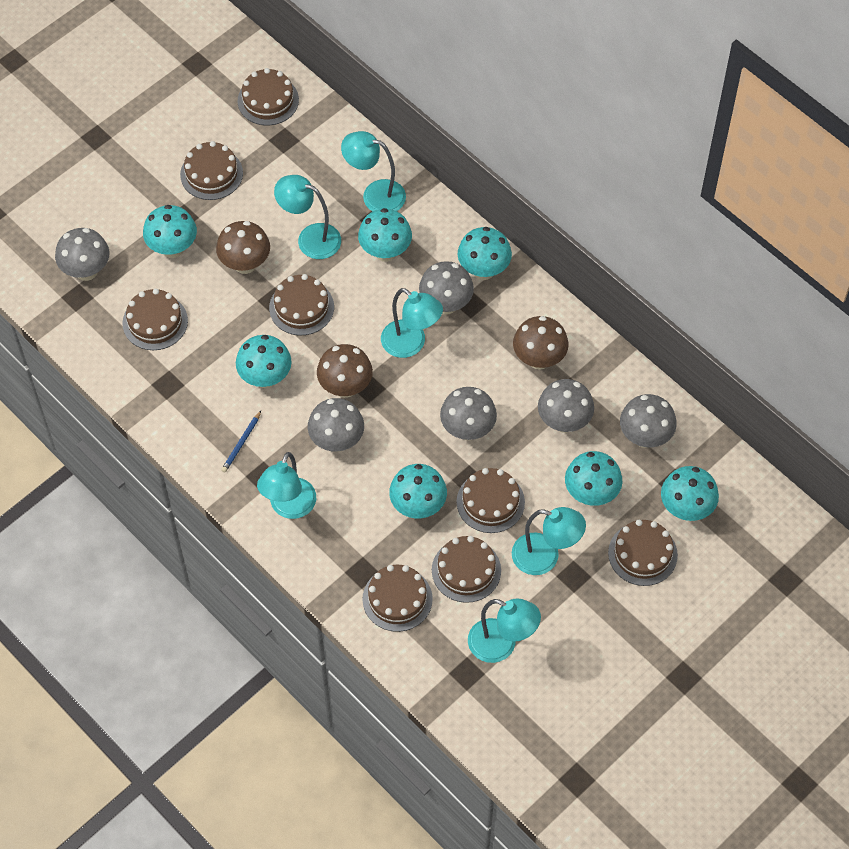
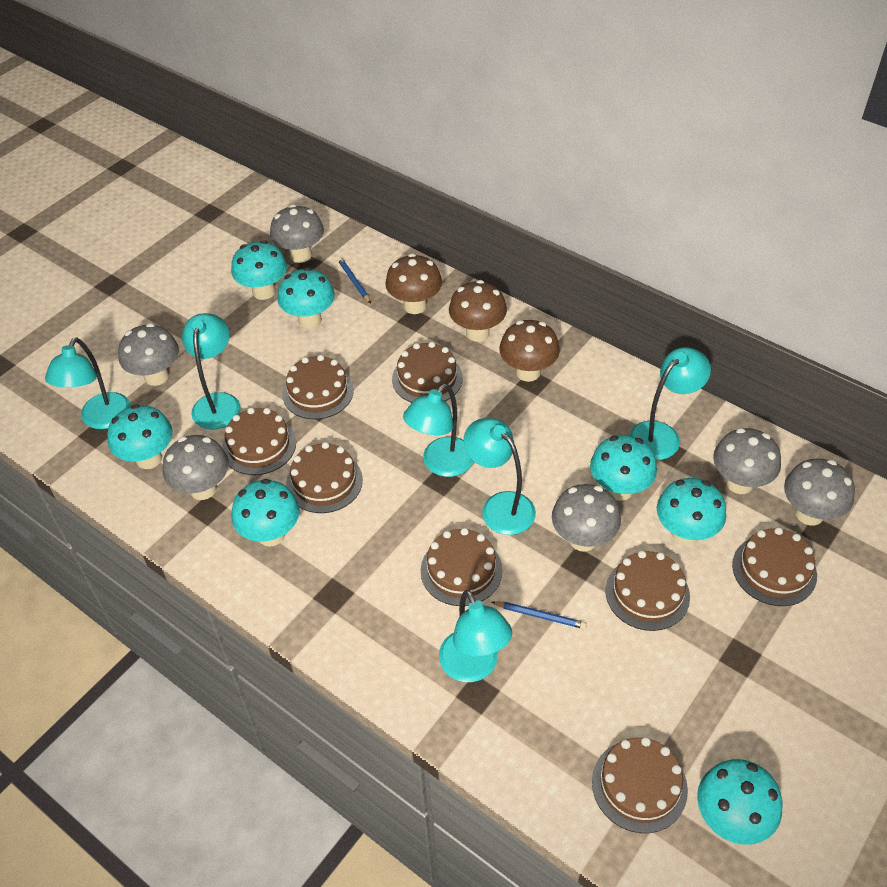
blue pencil: [221,411,261,473] = 1 -> [338,257,371,303] [492,601,587,629] = 2

